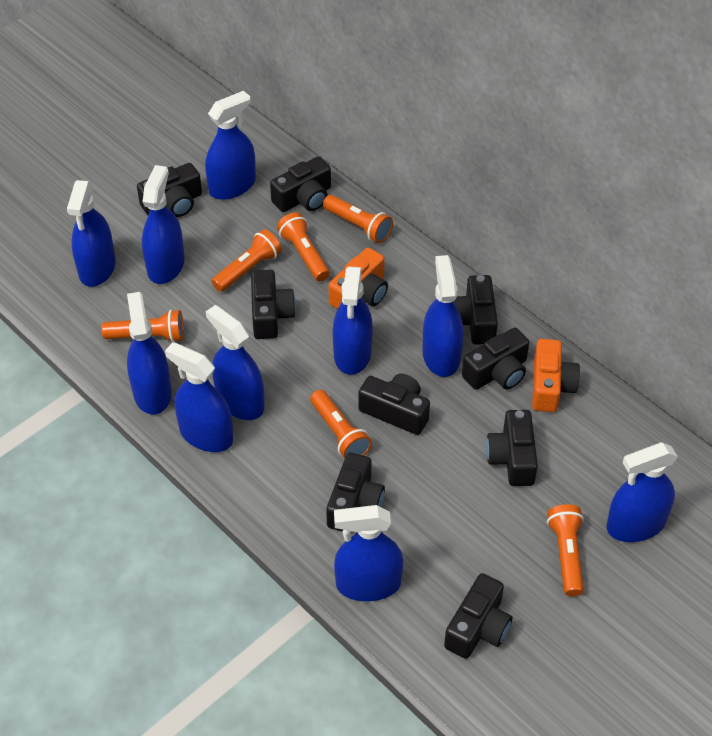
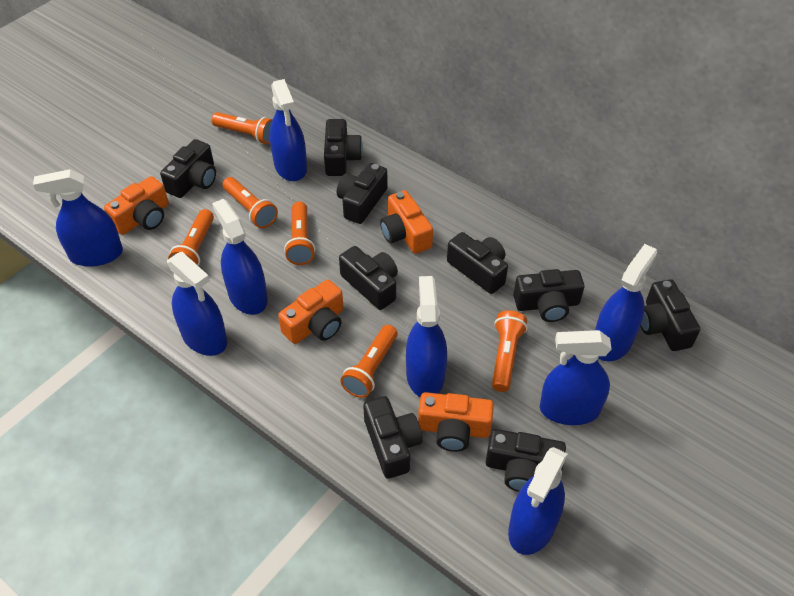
blue spray bottle: [67,180,116,287] [127,292,172,414] [142,165,185,284] [165,342,233,452] [205,91,256,200] [206,305,265,420] [333,266,373,375] [334,505,403,601] [422,255,464,377] [607,442,678,542] = 10 -> [33,169,123,267] [167,252,227,356] [212,199,268,315] [270,79,307,181] [406,276,447,397] [508,447,568,555] [540,330,612,425] [595,244,657,361] = 8
orange camera: [328,248,388,309] [532,339,580,412] = 2 -> [104,176,169,235] [278,279,344,344] [380,190,433,254] [418,392,494,452] = 4

